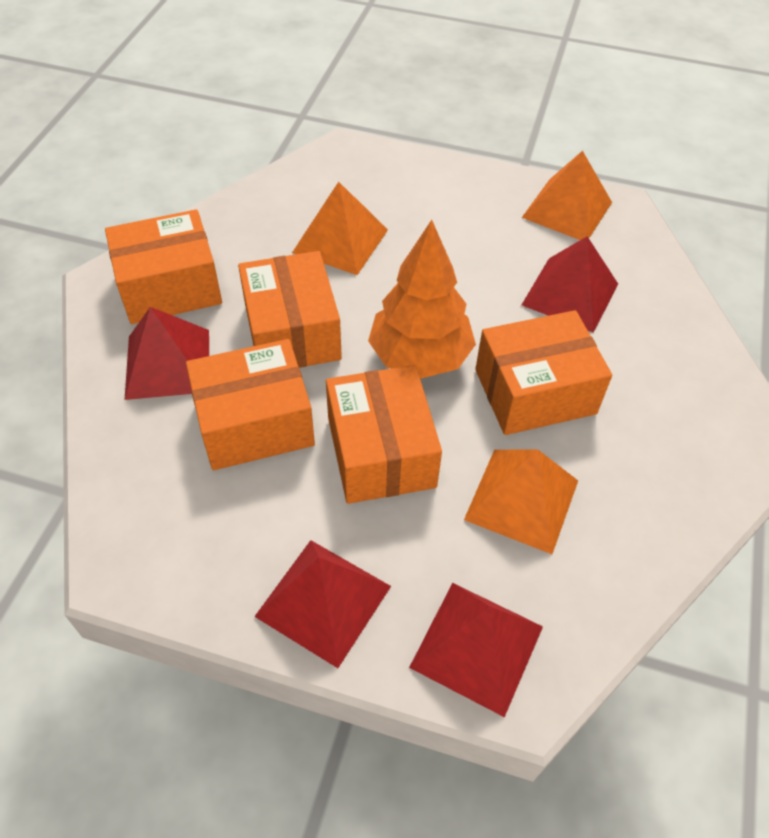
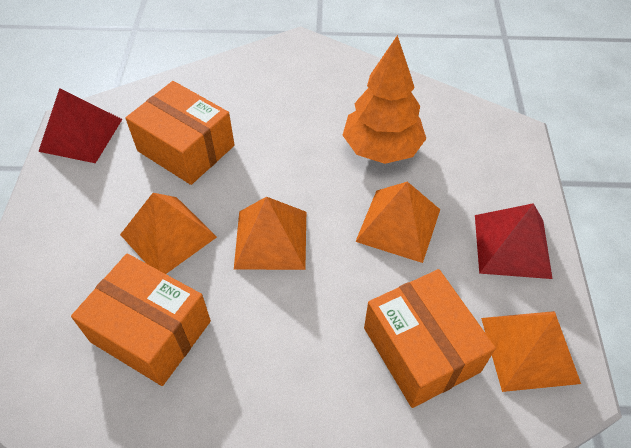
orange box: [105,209,222,324] [186,339,315,470] [238,251,342,368] [326,365,442,504] [475,310,612,435] = 5 -> [71,254,211,386] [125,81,234,185] [364,269,496,408] = 3
orange pyramid: [292,182,388,275] [464,449,578,554] [522,151,612,240] = 3 -> [120,193,217,274] [234,197,306,270] [355,182,440,263] [481,311,581,392] = 4
red pyramid: [125,307,209,400] [254,540,391,668] [409,583,543,717] [522,236,618,333] = 4 -> [38,88,122,163] [475,203,553,279] = 2

